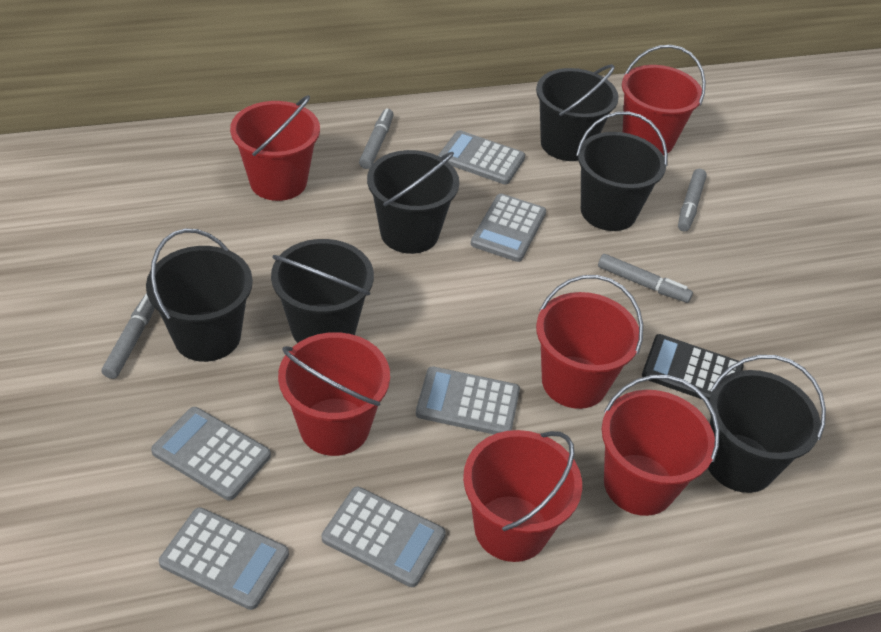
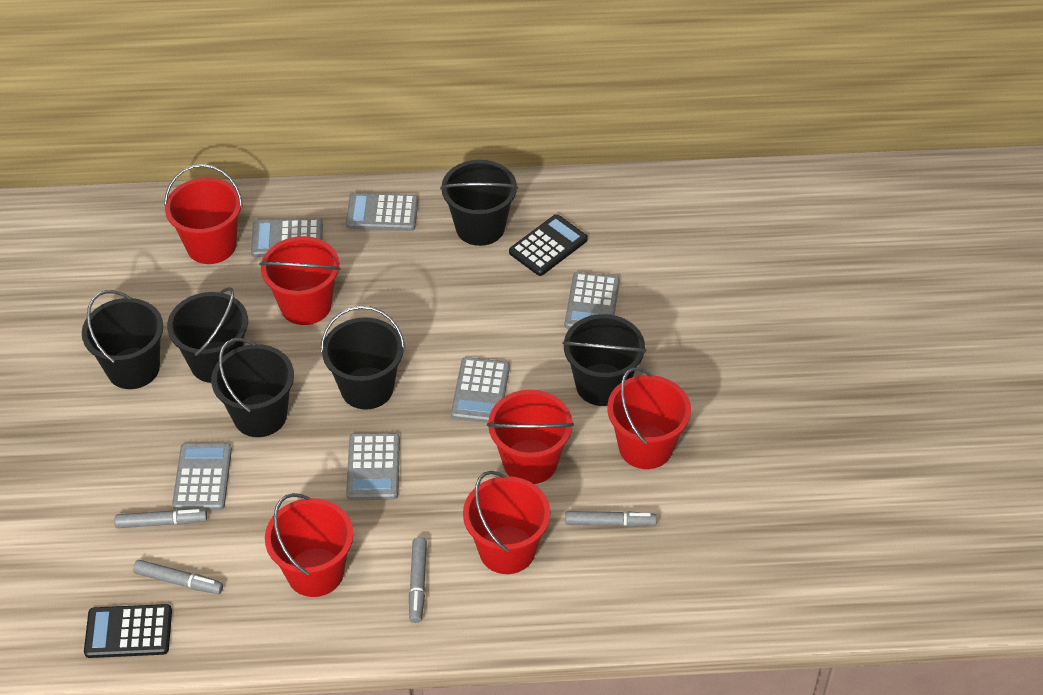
black calculator: [642,334,744,400] = 1 -> [84,604,172,658] [509,214,588,276] = 2

